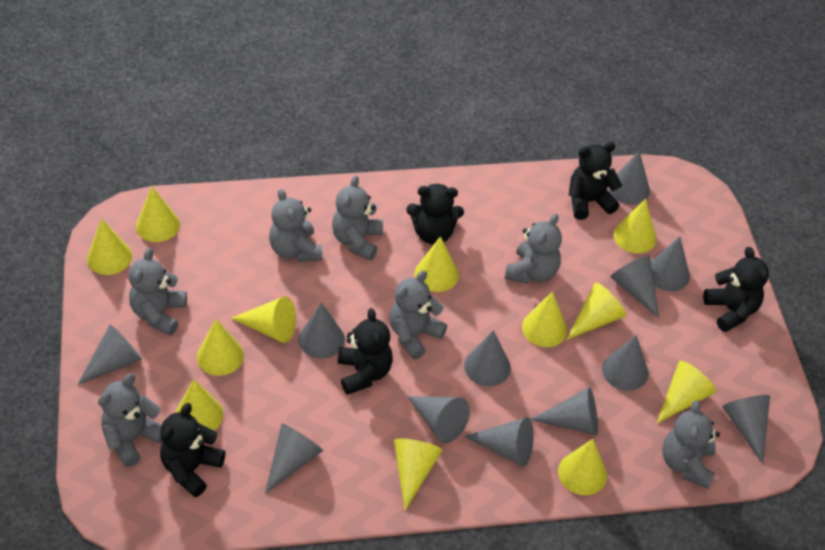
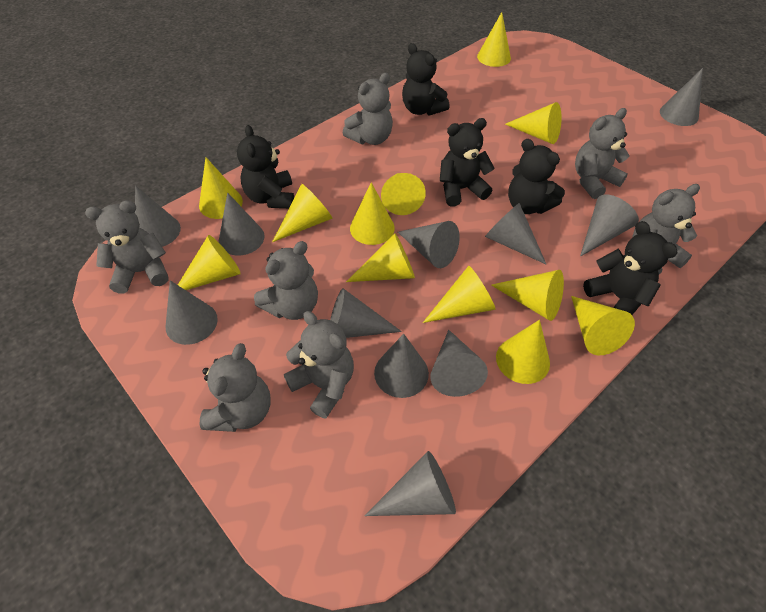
grey cone: [77,324,142,385] [265,423,323,494] [299,302,345,359] [407,396,470,443] [464,330,511,386] [464,417,533,467] [530,387,598,436] [602,335,648,391] [608,150,650,205] [610,255,659,318] [651,236,690,291] [722,395,770,464] = 12 -> [135,186,181,247] [166,280,218,345] [219,193,265,256] [330,288,402,338] [365,451,456,516] [374,334,429,398] [398,221,460,268] [430,330,488,397] [485,203,546,264] [580,194,639,257] [660,68,703,126] = 11

